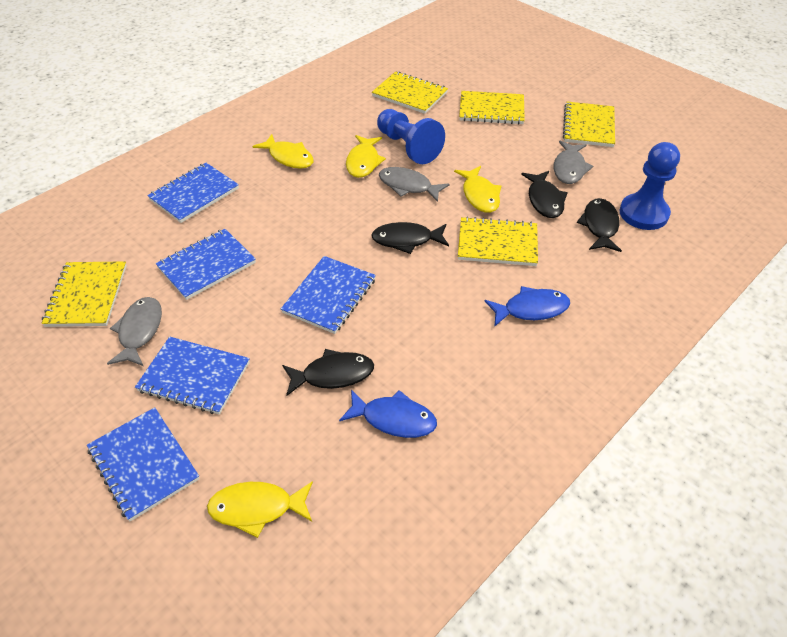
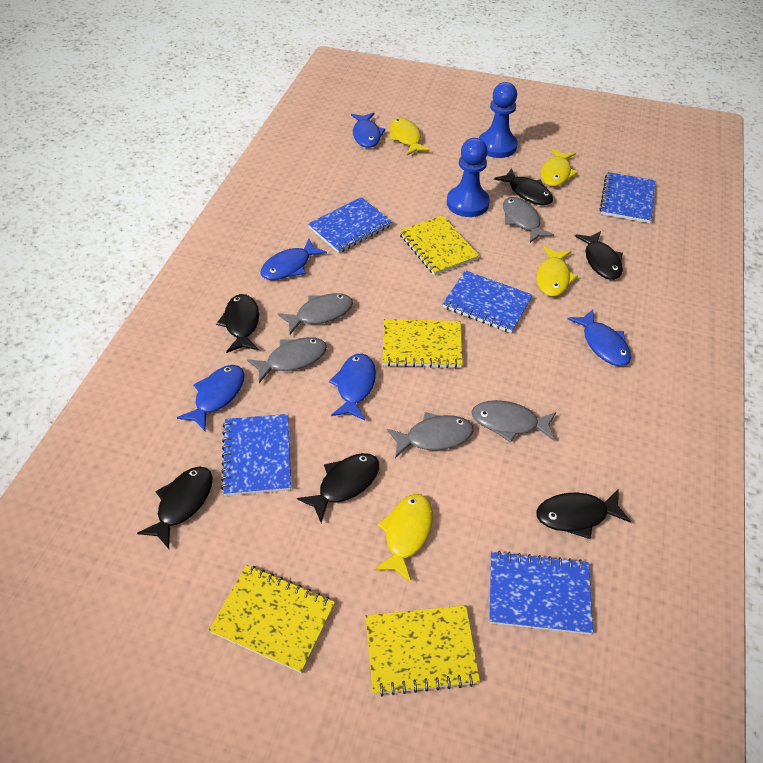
black fish: [282,349,374,396] [371,222,449,254] [521,171,568,218] [577,198,622,252] = 4 -> [137,467,213,549] [216,294,259,353] [297,453,379,523] [494,168,553,205] [537,490,631,539] [575,231,623,280] = 6
blue fish: [339,389,437,438] [485,286,570,327] = 2 -> [177,365,244,431] [260,239,327,280] [329,353,376,420] [351,113,386,148] [568,309,631,366] = 5
grey fish: [107,297,162,366] [379,167,450,202] [554,141,593,184] = 3 -> [247,337,327,383] [278,293,353,335] [387,412,474,458] [471,400,556,442] [503,197,554,243] = 5
yellow notebook: [42,261,127,327] [372,71,448,114] [458,216,538,266] [459,91,525,125] [563,102,615,147] = 5 -> [209,565,335,673] [365,605,480,696] [382,319,463,368] [399,215,479,275] = 4

